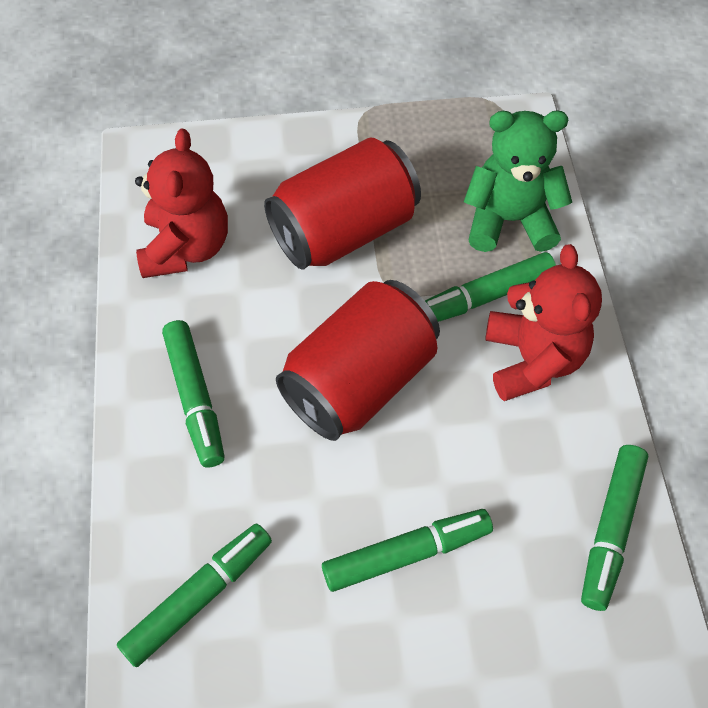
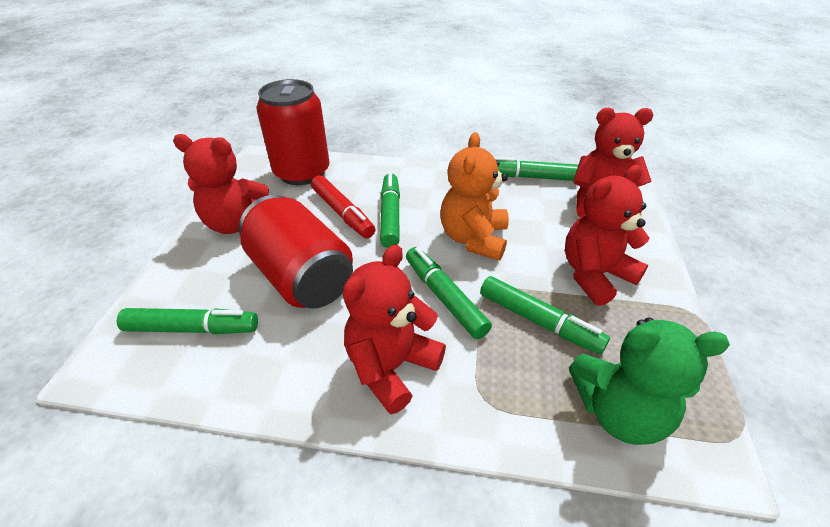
orange teddy bear: none = 0 -> [441,132,509,261] = 1
red marker: none = 0 -> [311,175,375,238] = 1
red teddy bear: [135,129,228,278] [485,244,602,401] = 2 -> [173,134,269,234] [342,244,446,414] [565,165,649,306] [573,108,653,217] = 4

